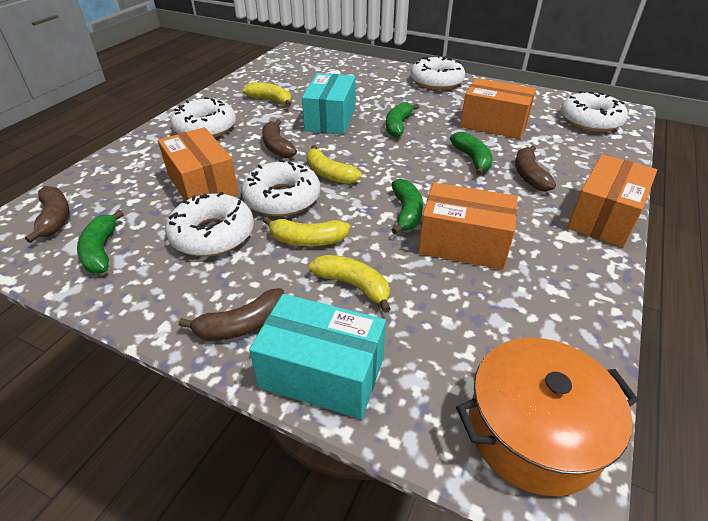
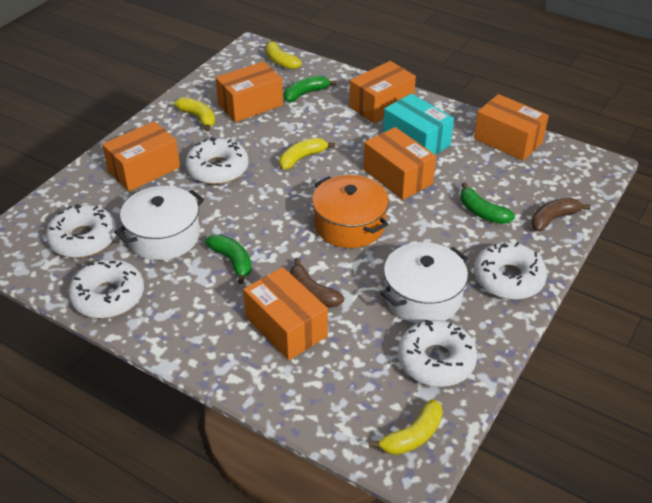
brown banana: [25,186,69,243] [179,288,285,341] [262,119,297,158] [515,145,556,192] = 4 -> [290,258,344,308] [531,198,591,231] = 2
green banana: [77,210,124,274] [386,102,419,137] [392,179,423,235] [450,132,493,175] = 4 -> [205,234,252,284] [284,75,336,102] [460,182,515,224] = 3
orange box: [158,127,239,200] [418,183,518,270] [460,78,536,139] [567,154,657,247] = 4 -> [102,121,180,191] [215,61,283,122] [243,267,328,360] [349,61,416,123] [363,127,436,200] [474,94,549,161] = 6
turquoise box: [249,294,386,419] [302,73,355,135] = 2 -> [383,94,454,155] = 1
white pot: none = 0 -> [114,186,204,260] [381,242,468,324] = 2

